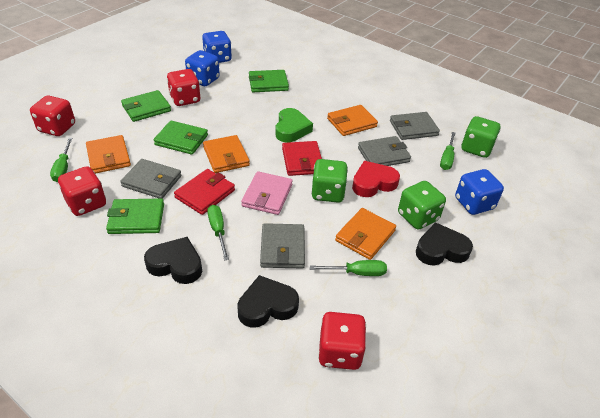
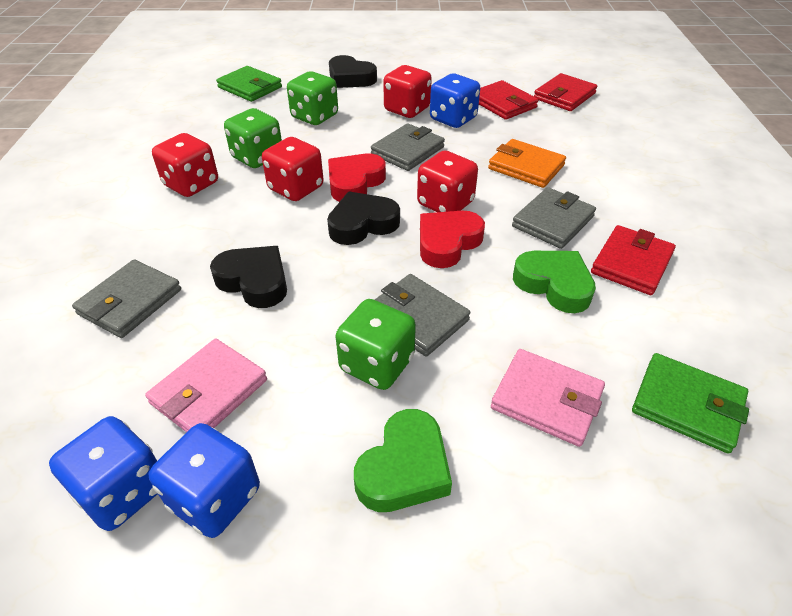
green heart: [275,108,313,142] = 1 -> [354,409,452,512] [513,251,596,313] = 2
green screwdriver: [50,138,72,182] [207,205,229,261] [310,260,387,276] [440,132,455,170] = 4 -> none = 0
green wallet: [106,198,164,234] [121,90,171,122] [154,120,208,155] [249,70,289,92] = 4 -> [216,66,282,102] [632,353,749,454] = 2
orange wallet: [86,135,131,174] [203,135,250,173] [327,105,378,136] [335,208,396,260] = 4 -> [488,139,566,188] = 1
pink wallet: [241,171,293,215] = 1 -> [145,339,267,432] [491,349,605,447] = 2
red heart: [352,161,400,197] = 1 -> [328,154,386,202] [420,211,485,268] = 2
red wallet: [174,169,235,215] [282,141,322,176] = 2 -> [479,80,538,120] [534,73,597,111] [591,225,676,295] = 3

